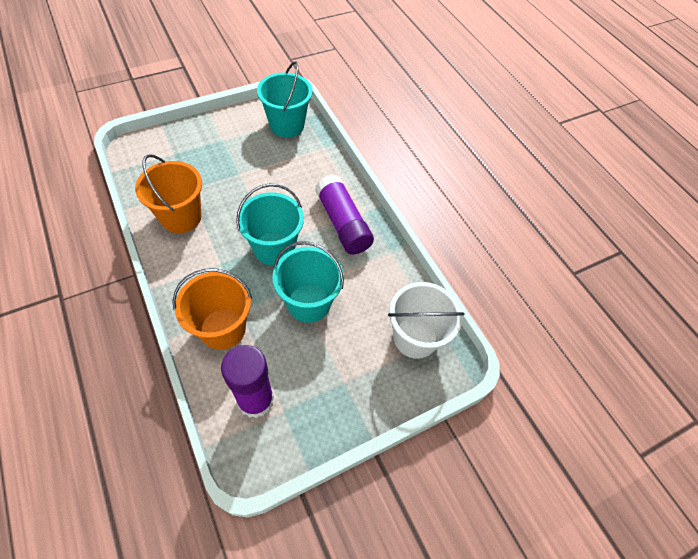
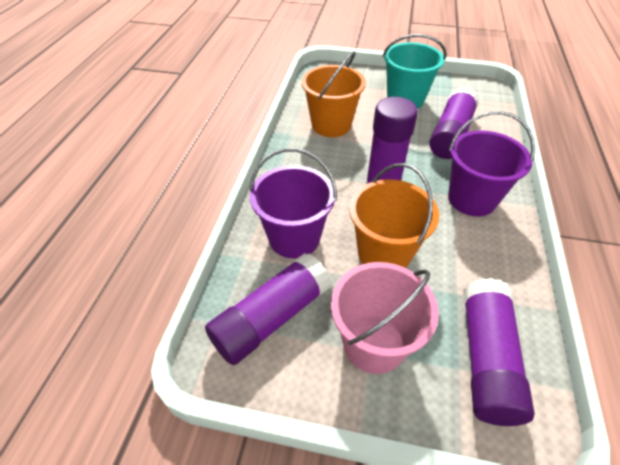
pink bucket: none = 0 -> [331,262,439,374] = 1
purple bucket: none = 0 -> [250,148,337,258] [448,111,535,217] = 2
purple glue stick: [221,345,274,418] [315,175,374,255] = 2 -> [205,253,332,365] [366,97,418,184] [429,87,479,159] [463,278,535,426] = 4
turquoise bucket: [236,183,304,266] [257,61,312,138] [272,241,344,323] = 3 -> [383,34,446,109] = 1
white bucket: [388,282,465,359] = 1 -> none = 0

